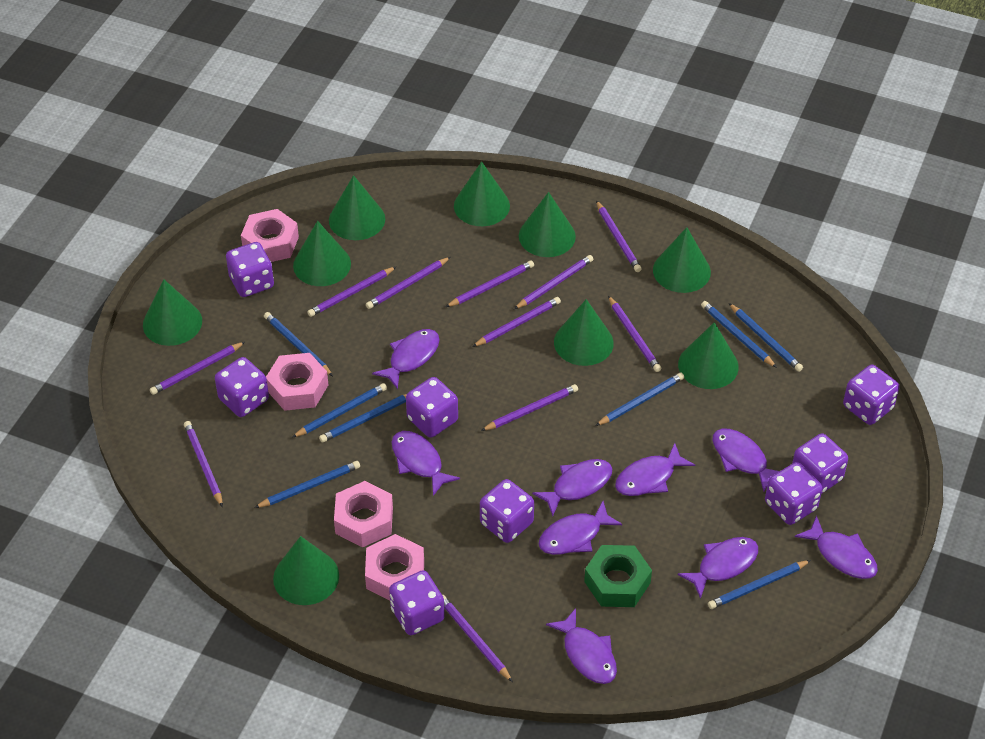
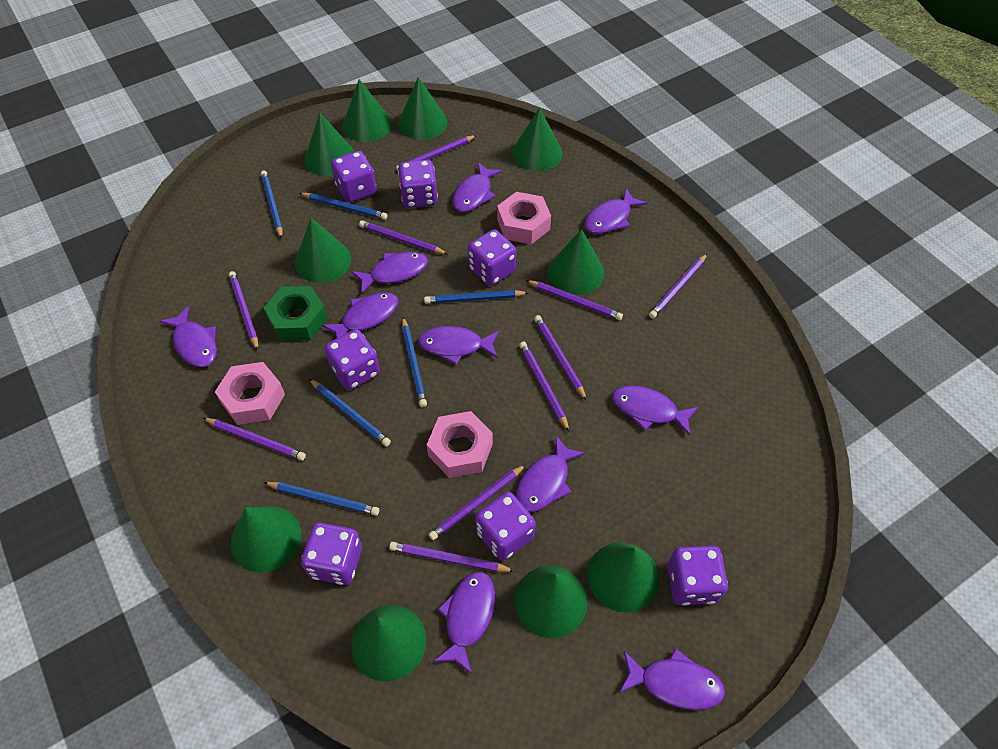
blue pencil: [254,461,360,508] [264,312,333,376] [292,383,387,438] [319,394,407,443] [595,373,684,426] [701,301,777,368] [708,560,811,609] [729,303,803,372] = 8 -> [261,171,282,239] [263,482,379,516] [299,193,387,220] [309,379,391,446] [402,317,427,407] [424,290,529,304] = 6
green cone: [143,279,202,346] [273,536,339,605] [293,221,351,286] [329,175,385,240] [454,162,510,226] [519,192,576,257] [554,299,614,366] [653,227,711,293] [678,322,739,389] = 9 -> [231,506,301,573] [295,218,351,283] [305,113,355,176] [342,79,392,142] [351,605,426,682] [398,77,447,140] [512,108,563,171] [515,566,588,638] [548,229,604,295] [588,543,659,613] = 10
pink nut: [241,209,299,262] [266,353,328,411] [334,481,393,547] [365,534,424,600] = 4 -> [215,362,285,425] [427,411,493,478] [497,192,551,244] = 3
purple dice: [215,357,269,417] [226,242,274,297] [389,570,445,635] [406,377,458,438] [480,479,534,543] [765,462,822,525] [792,433,848,494] [843,365,900,425] = 8 -> [301,522,362,585] [325,329,380,390] [331,151,377,202] [398,159,438,208] [468,229,516,286] [475,492,536,561] [667,546,728,606] = 7
purple fish: [372,329,440,389] [392,431,460,496] [532,459,612,516] [539,501,622,555] [546,608,617,684] [615,443,695,496] [678,537,758,599] [712,429,780,492] [795,515,878,579] = 9 -> [159,306,217,367] [322,292,398,338] [351,252,428,294] [418,326,499,365] [433,572,495,674] [452,162,503,212] [516,436,586,512] [584,188,647,234] [612,385,698,436] [619,648,725,710] = 10
purple pencil: [150,342,245,395] [184,421,223,507] [307,267,396,317] [366,257,451,309] [442,595,513,682] [446,260,534,307] [472,297,561,347] [481,384,578,431] [514,255,593,309] [596,200,642,272] [608,296,661,372] = 11 -> [203,418,306,461] [229,271,258,351] [359,221,448,254] [389,542,515,572] [396,135,477,171] [429,464,526,540] [519,341,569,431] [525,280,623,320] [534,315,587,401] [649,254,707,318] = 10

